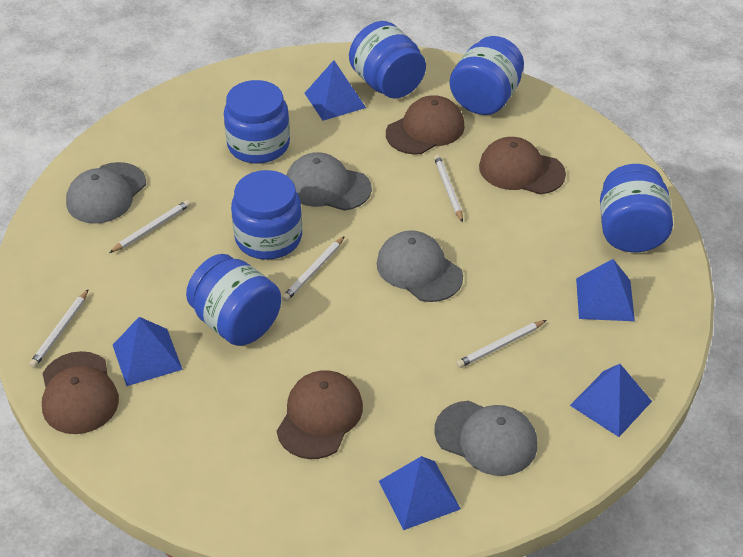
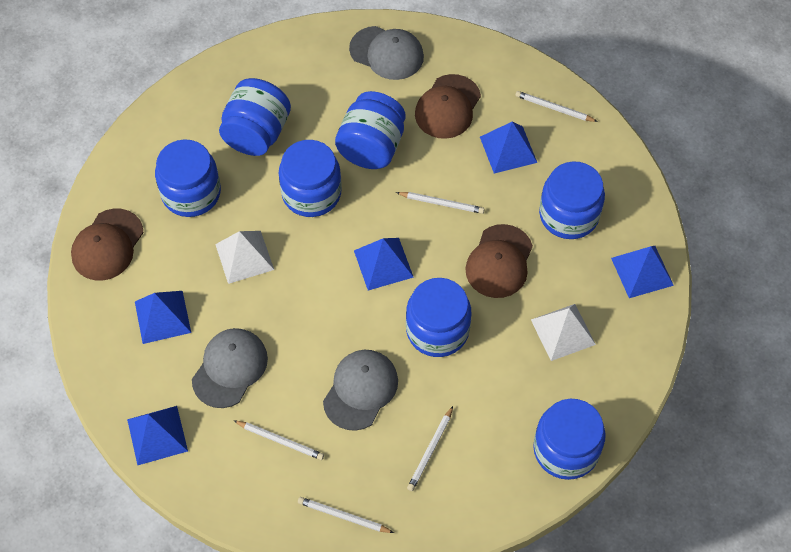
blue jar: [186,254,281,346] [224,80,290,164] [231,170,302,260] [349,21,426,99] [450,36,524,115] [600,164,673,252] = 6 -> [155,139,221,217] [219,78,291,156] [279,140,342,217] [335,91,405,169] [406,278,471,357] [533,399,606,480] [539,161,605,239] = 7
brown cap: [42,351,119,434] [277,370,363,459] [386,95,465,154] [479,137,566,195] = 4 -> [71,208,144,281] [415,74,481,139] [465,224,533,298] = 3
grey cap: [66,162,146,224] [286,152,372,211] [377,230,463,302] [434,401,537,476] = 4 -> [192,328,268,408] [323,350,398,431] [349,26,424,80] = 3
white pyramid: none = 0 -> [215,231,274,284] [531,304,596,361] = 2

